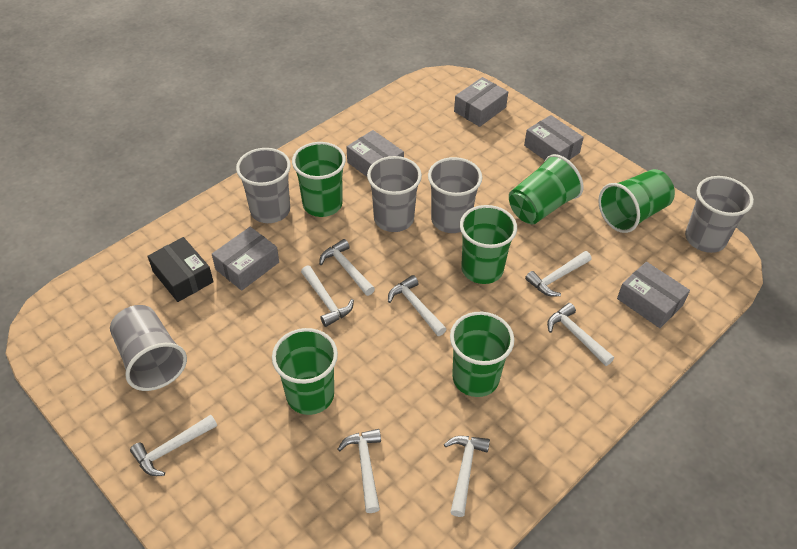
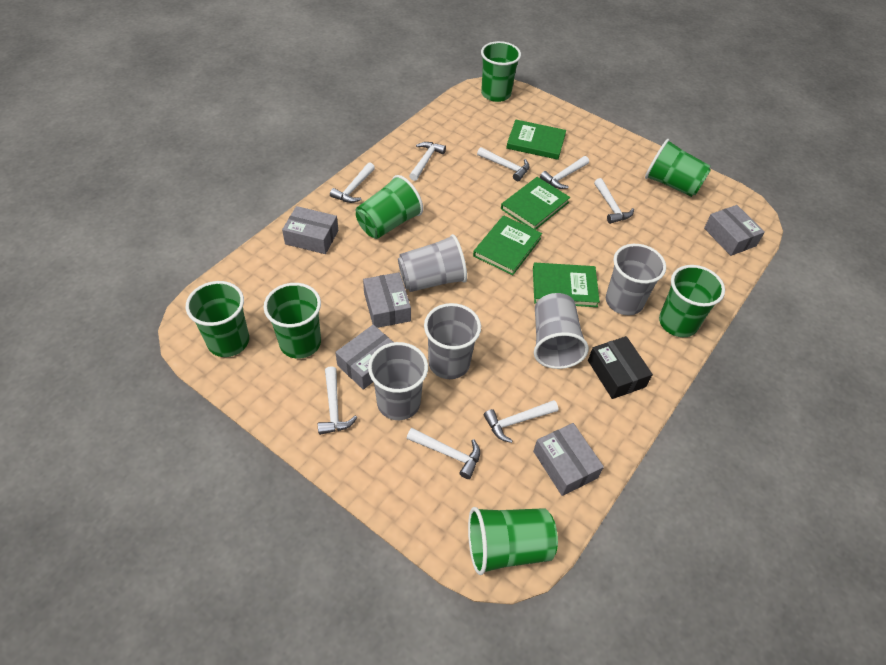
green book: none = 0 -> [473,215,542,275] [501,177,570,230] [506,120,566,160] [533,263,600,307] = 4
green cup: [272,328,338,415] [292,142,346,217] [450,312,514,397] [460,205,517,284] [509,154,584,224] [598,169,675,233] = 6 -> [186,281,249,357] [263,283,321,359] [356,175,423,239] [468,507,558,575] [481,41,521,102] [645,139,711,197] [659,265,725,337] = 7

